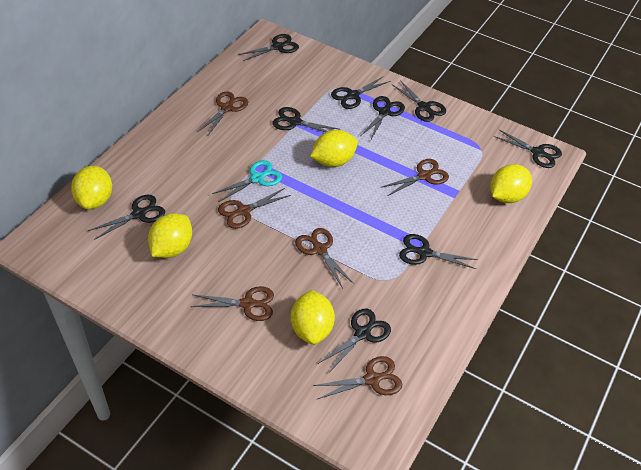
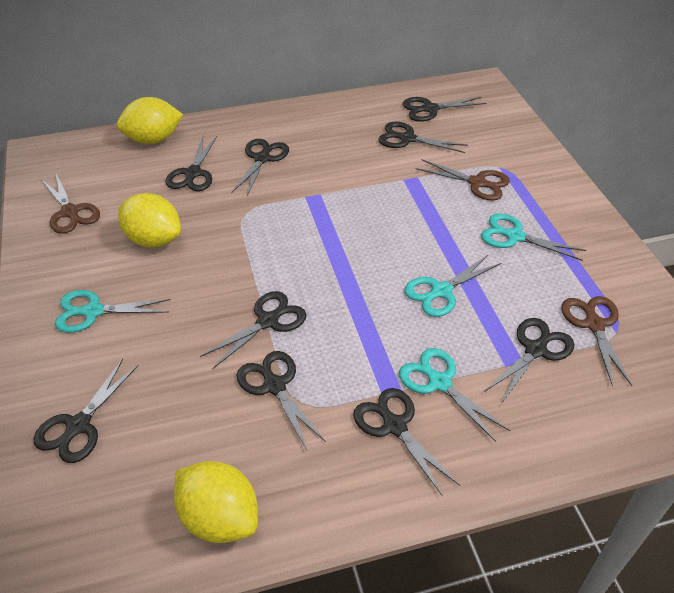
brown scissors: [191,286,274,321] [198,91,248,135] [218,188,291,229] [295,228,354,288] [313,356,402,399] [381,159,449,196] = 6 -> [42,174,100,234] [416,159,510,201] [561,296,632,387] = 3
turquoise scissors: [212,160,282,202] = 1 -> [55,290,171,333] [399,348,510,442] [404,254,501,317] [481,214,587,261] = 4
yellow lemon: [71,166,112,209] [148,213,192,258] [291,290,335,345] [310,130,358,167] [490,164,532,203] = 5 -> [117,97,183,144] [118,193,181,248] [174,461,258,543] = 3

